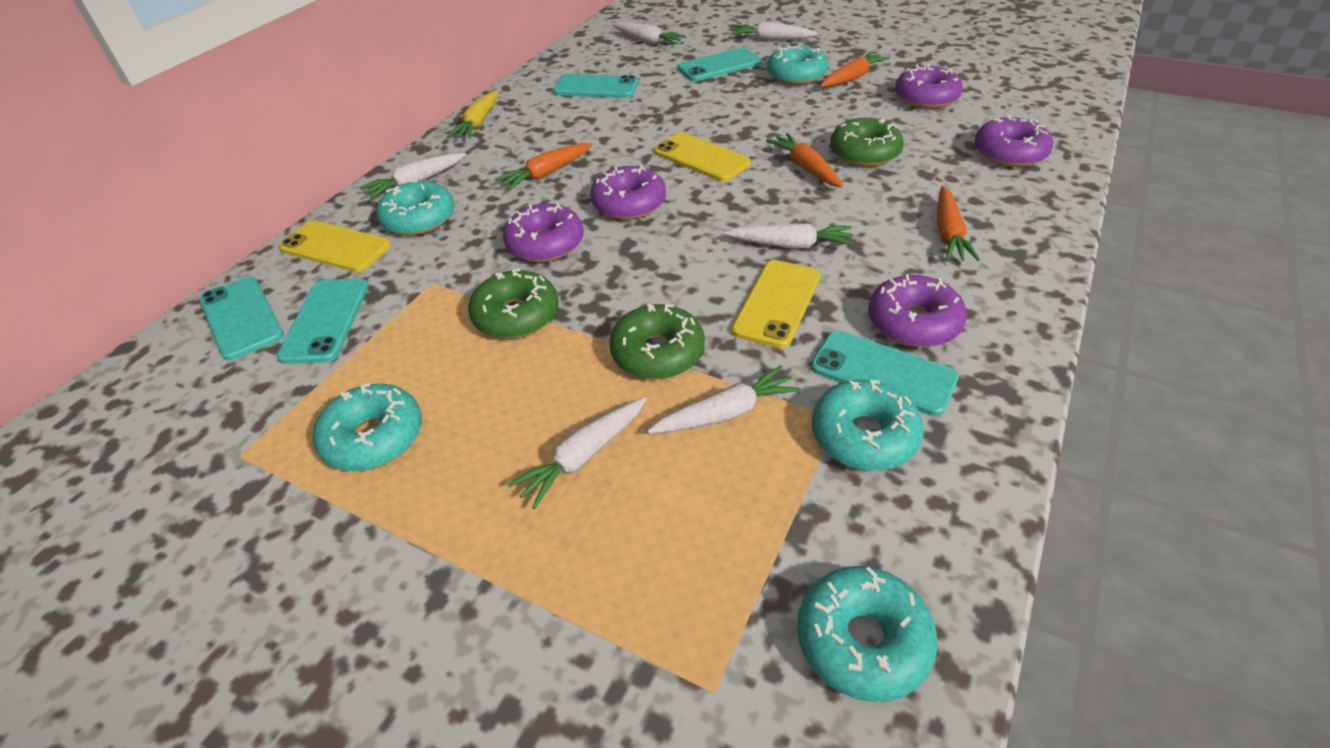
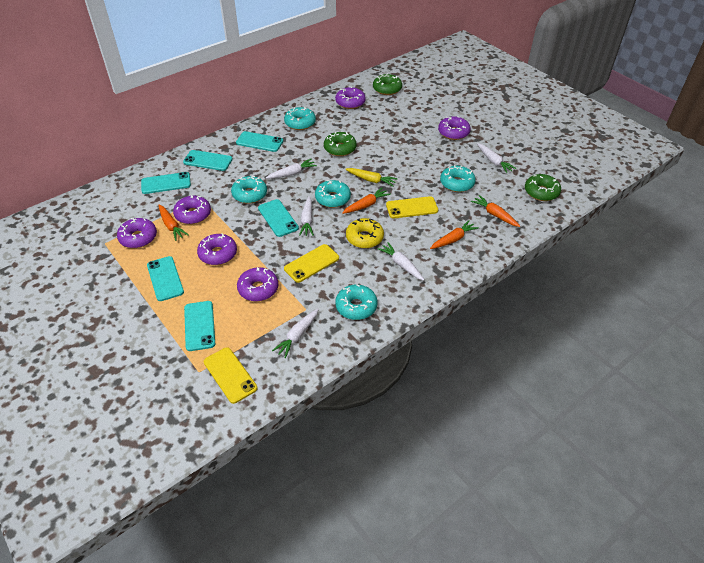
purple donut: [503,202,584,262] [590,164,666,220] [868,274,967,347] [895,64,963,109] [975,115,1053,167] = 5 -> [117,218,157,248] [173,195,211,224] [197,233,237,265] [237,267,278,301] [335,87,366,109] [438,116,471,140] = 6
turquoise phone: [200,277,284,361] [277,279,369,364] [553,74,639,98] [678,48,761,81] [811,330,959,416] = 5 -> [141,172,191,194] [147,256,184,301] [183,150,233,171] [184,301,215,351] [236,131,283,152] [258,199,299,237] = 6
white carrot: [359,153,466,199] [507,397,646,509] [612,22,686,45] [647,365,801,434] [724,223,854,248] [731,22,818,40] = 6 -> [266,159,317,179] [272,308,319,358] [299,196,314,236] [377,242,424,281] [477,143,516,173] = 5
yellow donut: none = 0 -> [346,218,384,248] = 1

